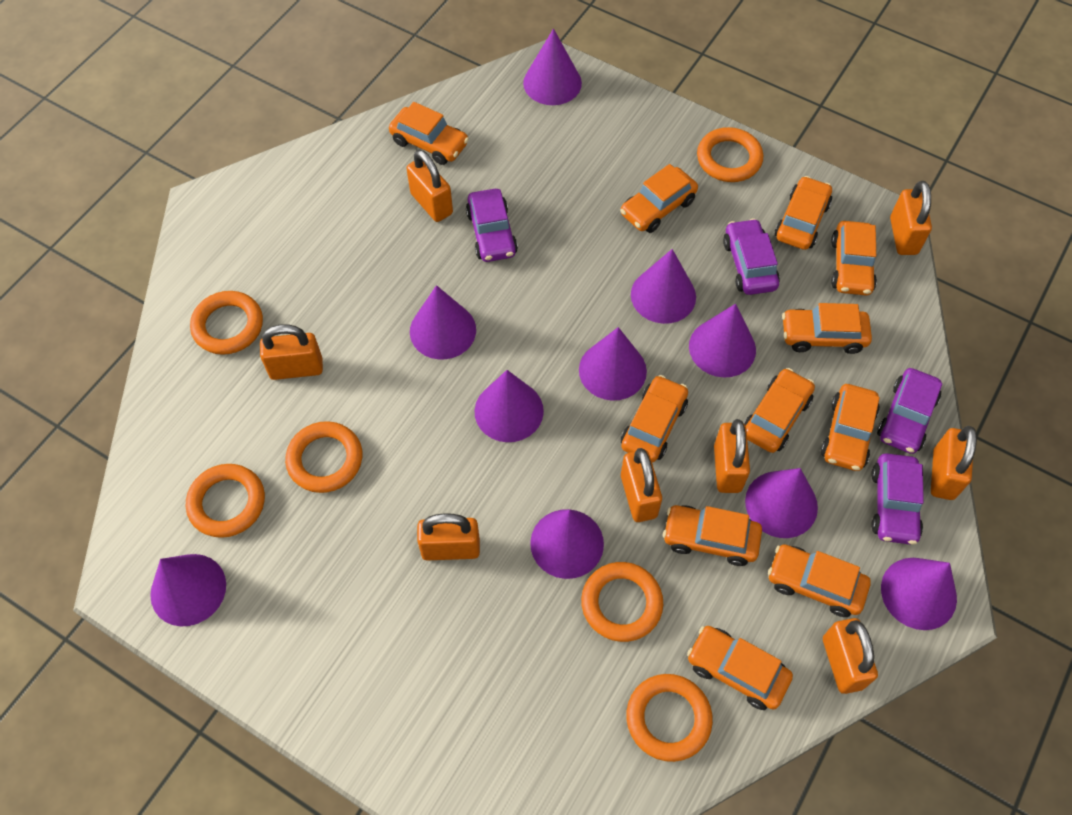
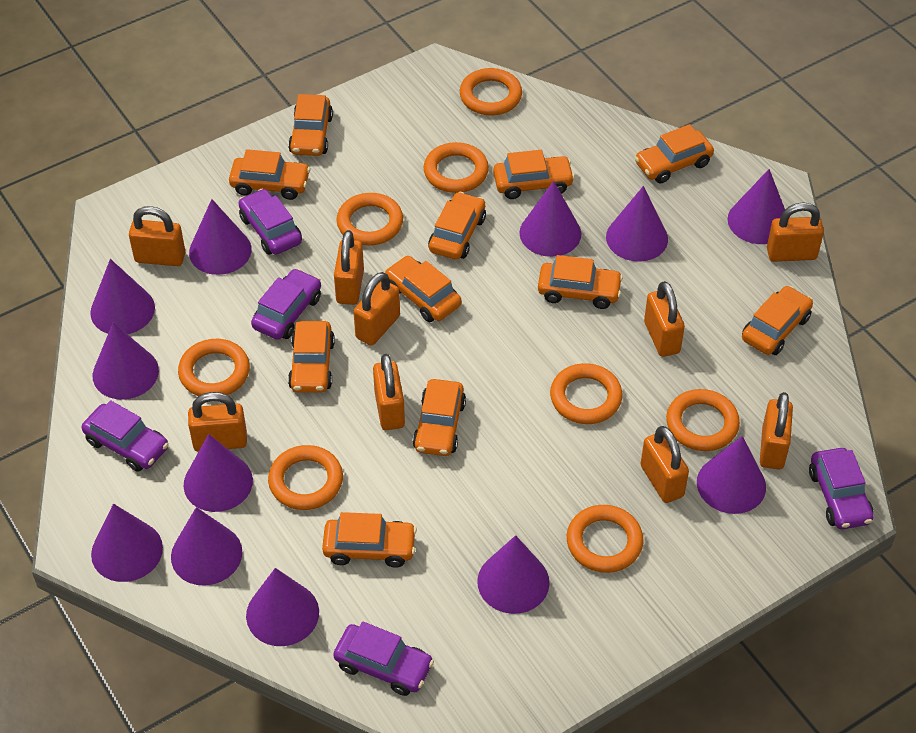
orange padlock: [260,324,323,380] [406,150,453,222] [417,513,480,560] [621,448,662,522] [714,419,750,493] [823,618,878,694] [890,181,932,255] [931,426,977,500] = 8 -> [129,206,185,266] [188,392,247,452] [334,230,364,305] [353,272,400,346] [373,354,405,430] [641,426,689,503] [644,281,685,357] [760,392,793,470] [767,202,824,262] = 9
orange ring: [186,464,265,538] [190,291,263,355] [285,421,363,493] [581,562,663,642] [626,674,713,762] [697,127,763,182] = 6 -> [178,339,250,396] [268,445,343,510] [336,193,403,246] [424,142,489,193] [460,68,522,115] [550,363,623,424] [567,505,643,573] [666,389,740,451] = 8
purple car: [466,189,518,262] [723,218,780,295] [871,453,924,545] [877,368,942,454] = 4 -> [82,400,169,472] [238,189,302,255] [251,268,321,340] [333,622,434,696] [809,448,874,529] = 5
purple cone: [150,554,226,626] [410,285,476,359] [475,370,544,442] [523,28,582,105] [530,509,604,579] [579,327,647,401] [631,249,696,324] [689,304,756,378] [745,468,818,538] [881,558,957,630] = 10 -> [90,259,155,334] [91,504,163,582] [93,323,159,400] [171,507,242,585] [184,434,253,512] [189,199,252,275] [246,568,319,646] [477,535,550,614] [519,181,581,257] [606,186,668,262] [697,436,766,514] [728,169,785,244] = 12

